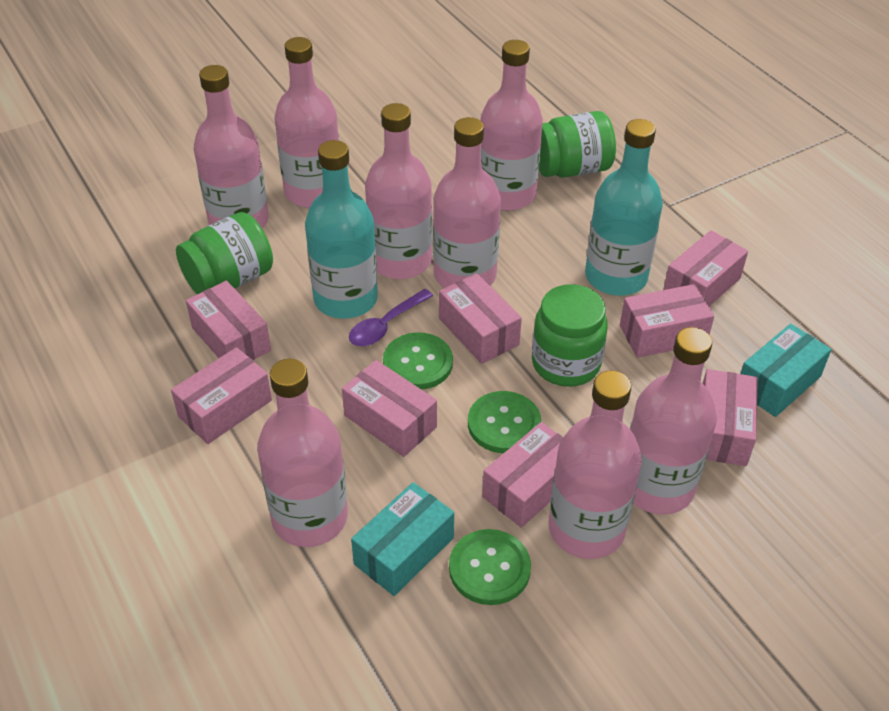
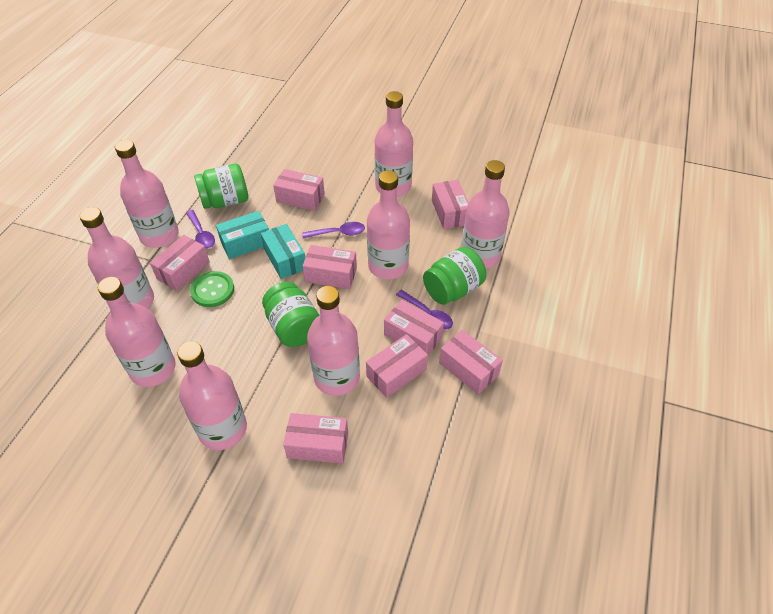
green button: [383,332,453,390] [449,529,531,605] [468,391,541,453] = 3 -> [190,271,234,307] = 1
purple spoon: [349,289,433,346] = 1 -> [186,210,215,249] [302,222,365,238] [396,290,453,330] = 3
turquoise bottle: [305,140,378,319] [585,119,663,296] = 2 -> none = 0

